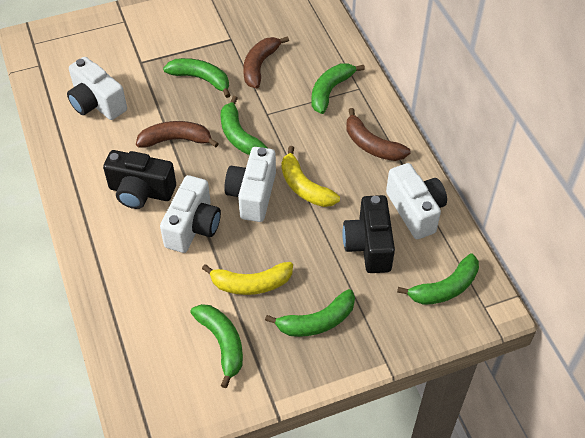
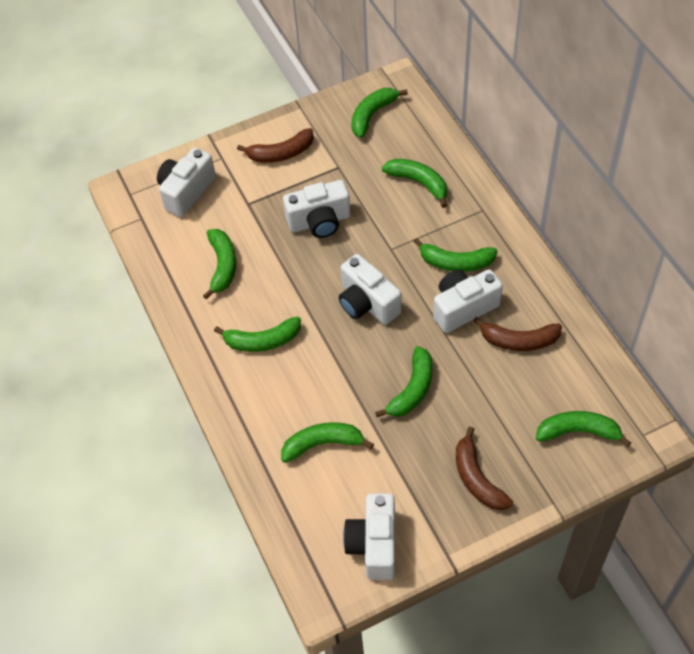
black camera: [103,150,176,209] [342,195,395,273] = 2 -> none = 0
green banana: [163,58,230,98] [190,304,243,388] [221,96,267,155] [265,289,355,337] [311,63,365,114] [397,254,479,305] = 6 -> [203,229,236,300] [214,317,301,352] [281,422,374,463] [351,88,408,138] [375,346,432,417] [382,159,447,208] [413,238,498,272] [536,411,631,447] = 8
white camera: [67,57,127,120] [160,175,221,253] [224,147,276,222] [386,163,447,239] = 4 -> [157,148,216,217] [283,180,351,238] [339,254,402,325] [343,493,395,580] [433,269,503,333] = 5
yellow banana: [202,262,293,295] [281,146,340,207] = 2 -> none = 0

